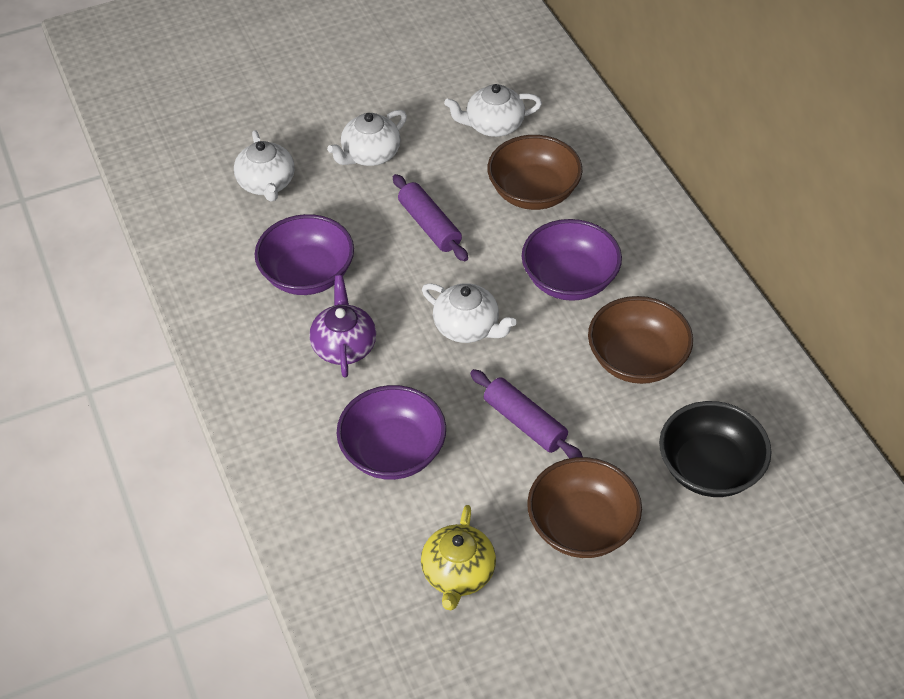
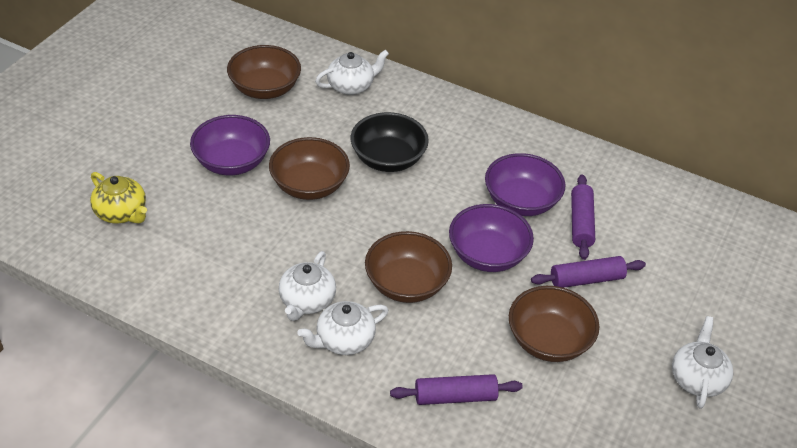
brown bowl: [487,135,582,210] [527,457,642,558] [588,296,693,384] = 3 -> [227,45,301,99] [269,137,350,200] [365,231,452,303] [509,286,599,362] = 4
purple rolling pin: [393,174,468,261] [470,369,583,458] = 2 -> [390,374,523,405] [531,256,646,288] [571,175,595,260] = 3
purple teapot: [309,275,376,378] = 1 -> none = 0

